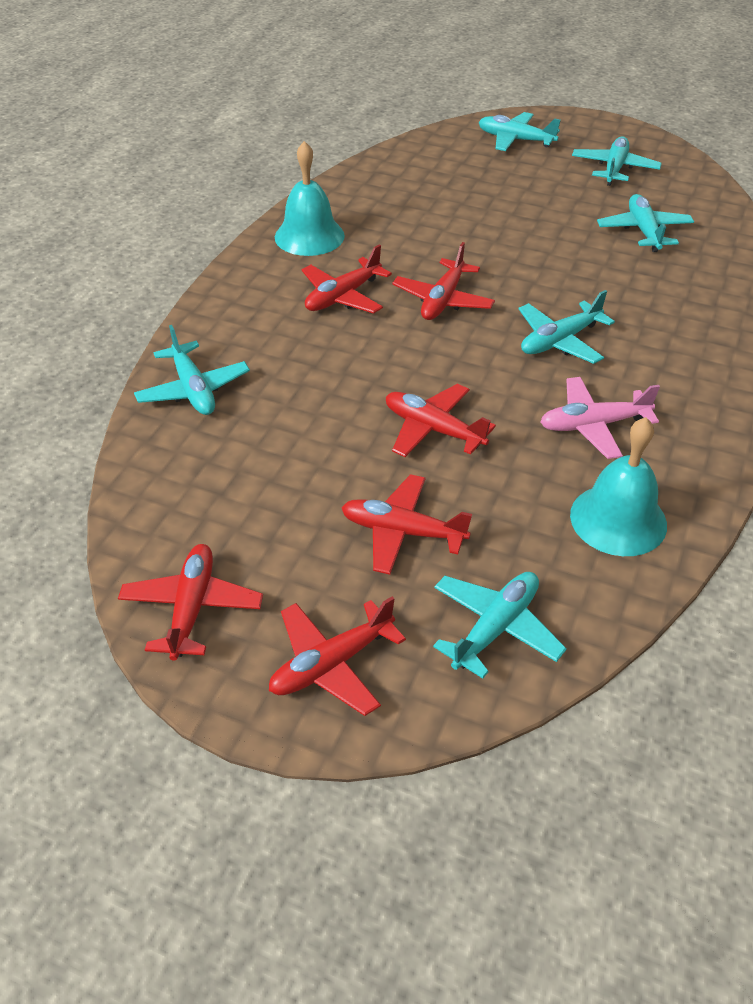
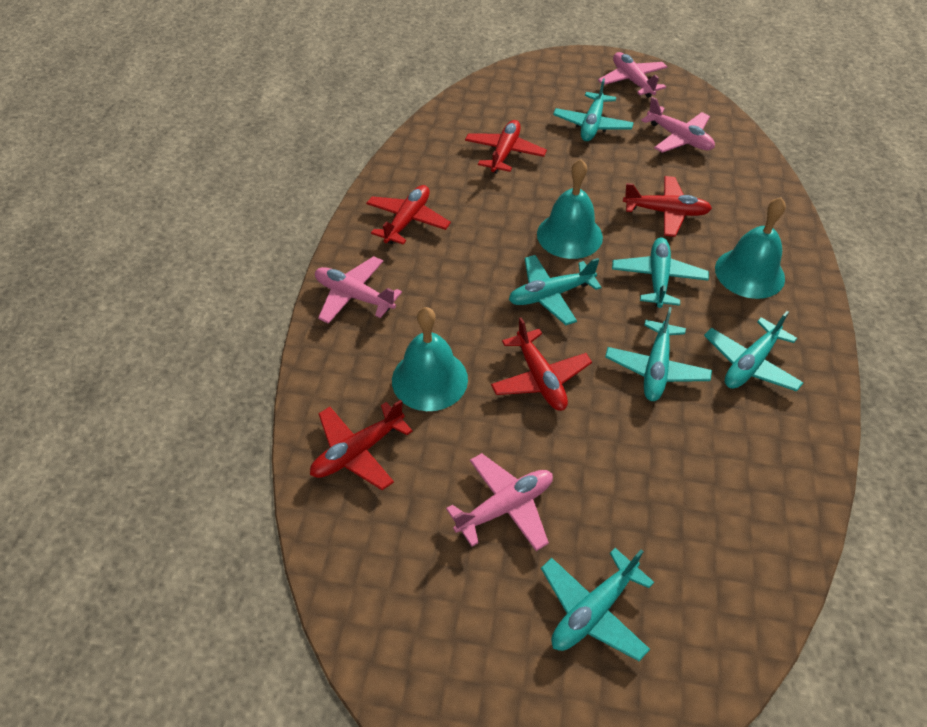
pink plane: [540,377,660,459] = 1 -> [315,256,402,324] [446,453,553,551] [598,52,667,98] [641,97,715,153] = 4
red plane: [118,544,263,661] [269,596,406,716] [302,245,392,314] [341,474,472,575] [386,384,496,457] [392,242,495,320] = 6 -> [310,400,413,490] [366,185,451,245] [465,120,547,174] [491,317,592,411] [623,176,712,237] = 5
turquoise bell: [275,141,345,256] [570,417,667,556] = 2 -> [392,307,468,411] [537,159,603,259] [715,197,786,299] = 3

